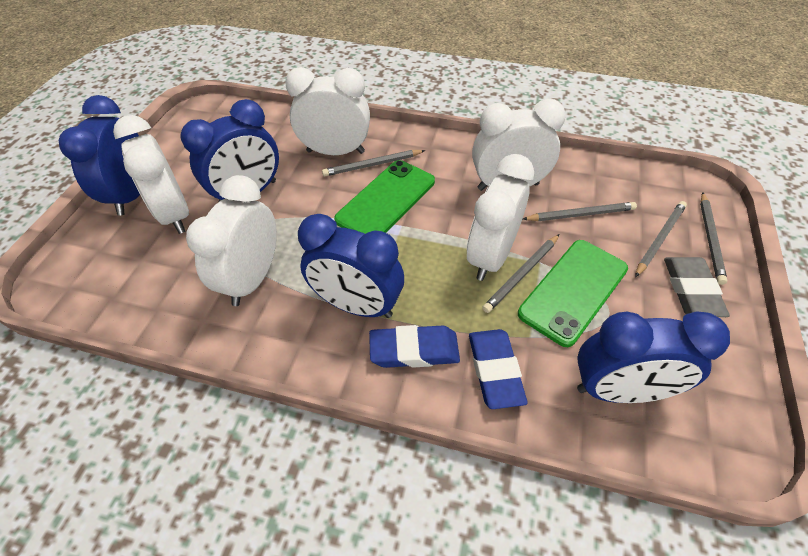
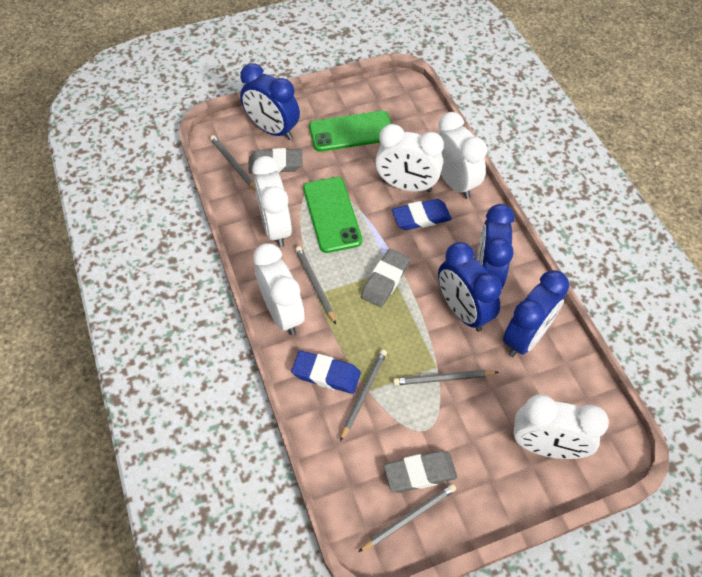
grey eraser: [664,257,730,317] = 1 -> [248,148,303,174] [361,249,410,307] [384,451,457,493] = 3

